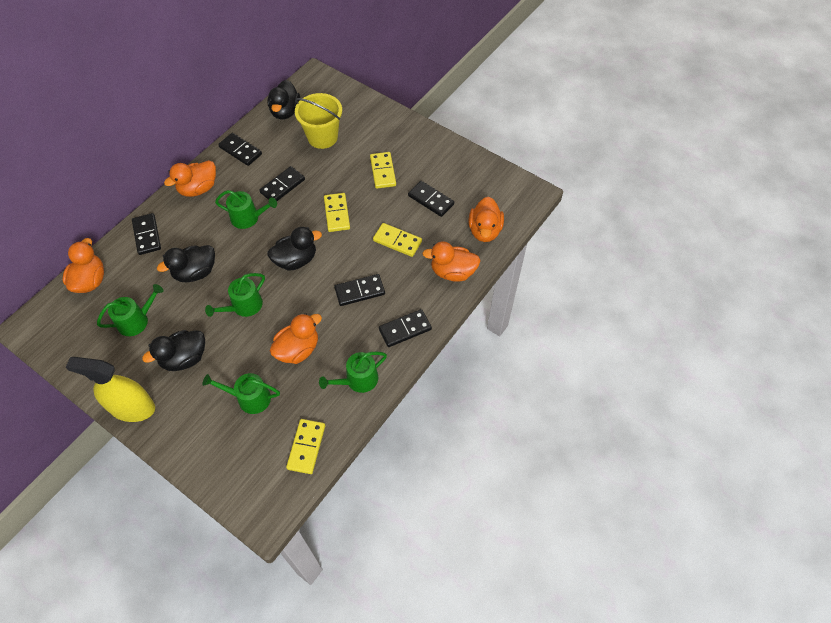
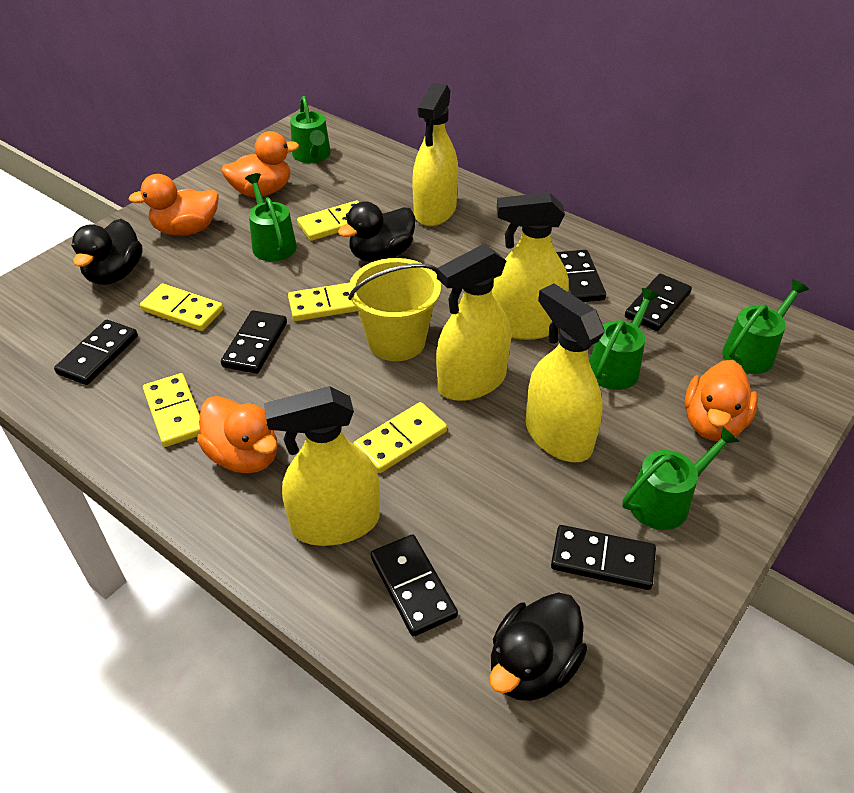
black duck: [142,330,205,371] [157,245,215,282] [267,227,322,271] [268,80,300,120] = 4 -> [71,219,142,285] [338,201,415,262] [490,592,587,701] = 3
orange duck: [62,238,104,293] [164,160,216,197] [270,313,322,364] [422,241,481,282] [469,197,504,242] = 5 -> [128,174,219,236] [197,396,277,473] [221,131,299,197] [685,360,758,441] = 4
yellow domino: [286,419,325,474] [324,193,350,232] [370,152,396,189] [373,223,422,257] = 4 -> [140,284,223,331] [143,373,200,447] [288,283,358,321] [297,201,359,241] [353,402,447,473] = 5
yellow spray bottle: [66,357,155,422] = 1 -> [264,386,380,546] [412,83,458,226] [436,244,511,401] [491,192,569,340] [526,284,605,462] = 5

